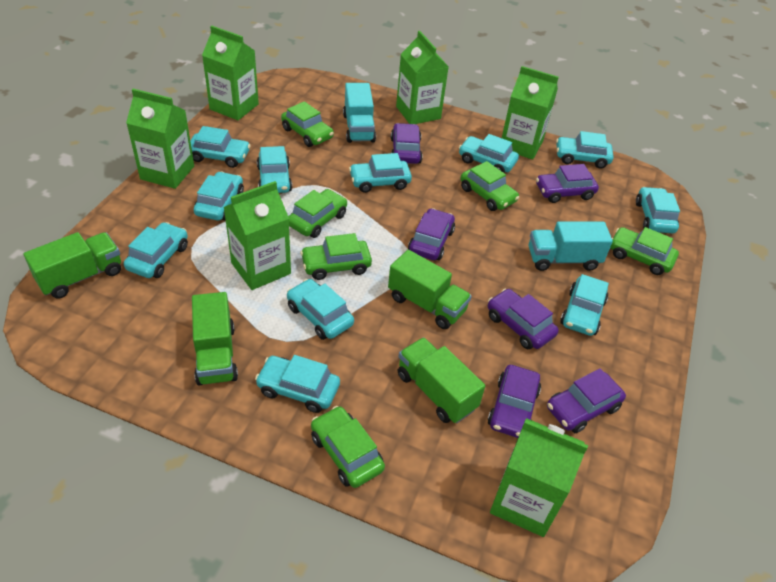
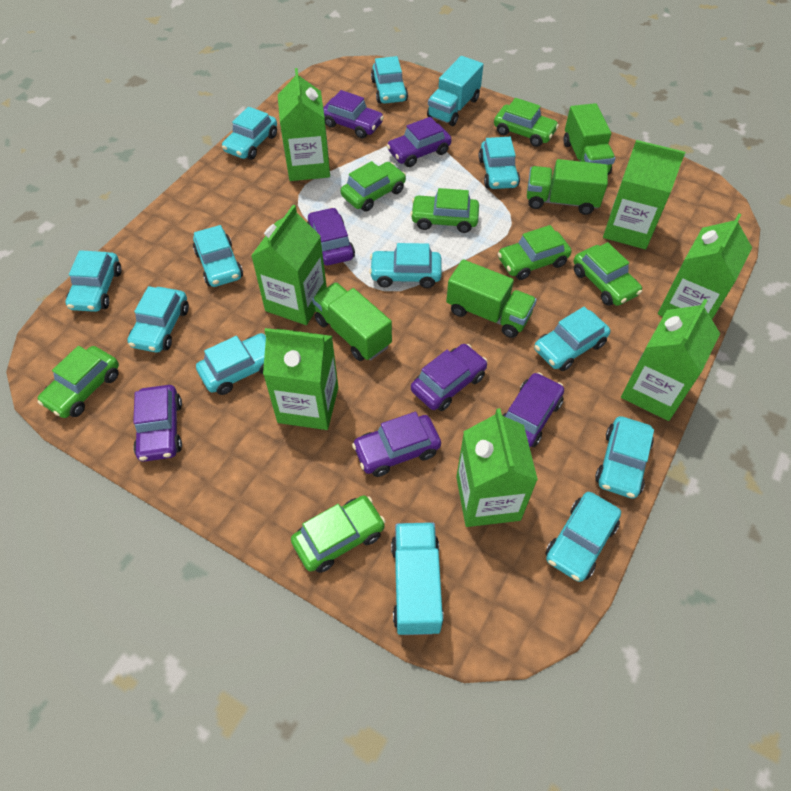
green car: [281,101,334,147] [288,189,347,238] [300,233,372,280] [311,406,385,488] [460,161,519,211] [610,227,679,275] = 6 -> [37,346,119,418] [291,495,386,573] [340,161,406,212] [410,188,479,233] [494,98,559,147] [498,225,572,280] [574,242,642,306] = 7
green carton: [126,89,194,189] [202,25,259,120] [224,181,291,290] [396,31,449,124] [490,418,588,537] [502,66,559,159] = 6 -> [251,205,327,325] [263,328,338,430] [278,68,330,181] [456,408,538,527] [603,140,685,249] [621,299,720,421] [658,213,752,319] = 7
purple car: [391,123,422,164] [408,208,455,260] [488,289,559,349] [488,365,541,438] [536,164,599,203] [547,368,626,433] = 6 -> [133,385,182,462] [307,207,355,265] [323,90,384,139] [352,412,441,477] [387,117,452,167] [411,344,487,411] [502,372,564,447] = 7

